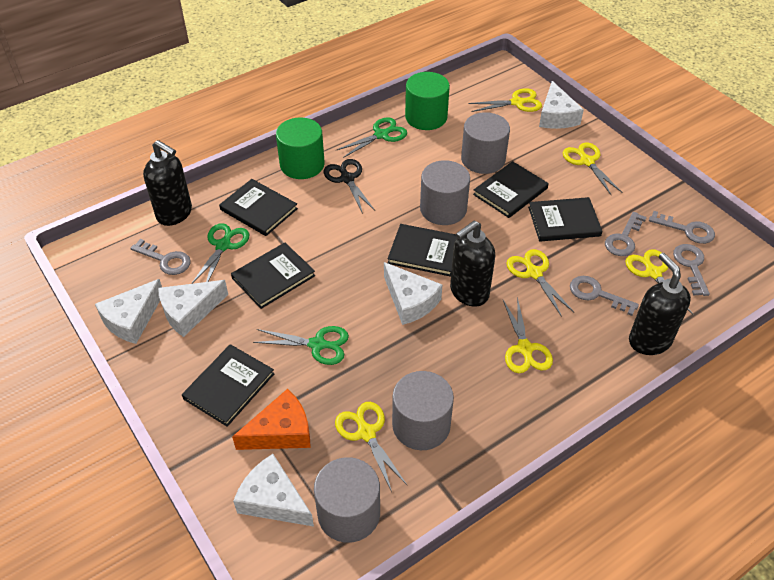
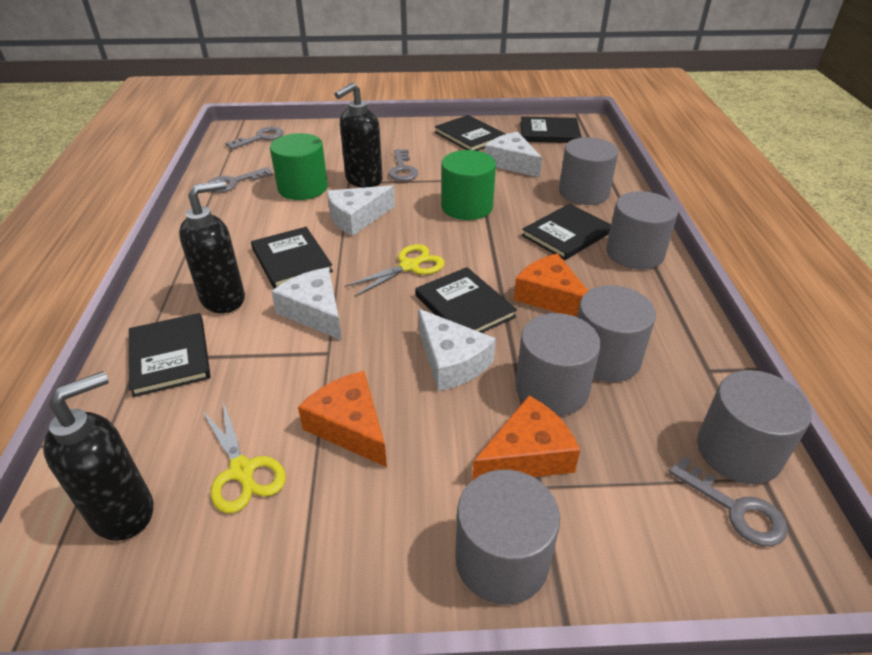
black scissors: [323,159,375,214] = 1 -> none = 0
green scissors: [191,223,249,284] [253,326,349,365] [337,117,407,158] = 3 -> none = 0
grey cylinder: [314,457,380,543] [392,371,454,450] [420,160,470,225] [461,112,510,174] = 4 -> [455,470,560,604] [515,313,601,416] [559,137,618,205] [577,285,656,382] [606,191,678,269] [697,370,812,484] = 6
grey key: [130,239,191,275] [570,276,639,316] [605,212,647,256] [649,211,715,244] [673,244,710,296] = 5 -> [207,167,273,193] [225,127,283,150] [389,149,418,181] [669,457,788,546] = 4
orange cheese: [232,389,311,450] = 1 -> [298,371,387,467] [472,395,580,481] [514,254,588,317] = 3
white cheese: [95,279,162,344] [158,280,228,337] [233,454,314,527] [384,262,442,325] [539,81,584,129] = 5 -> [271,268,342,340] [327,185,395,236] [418,309,496,391] [485,132,542,177] = 4
yellow scissors: [335,402,408,492] [468,88,542,112] [503,297,553,373] [506,249,574,317] [563,142,623,196] [625,249,694,315] = 6 -> [202,402,286,514] [344,244,445,297] = 2

